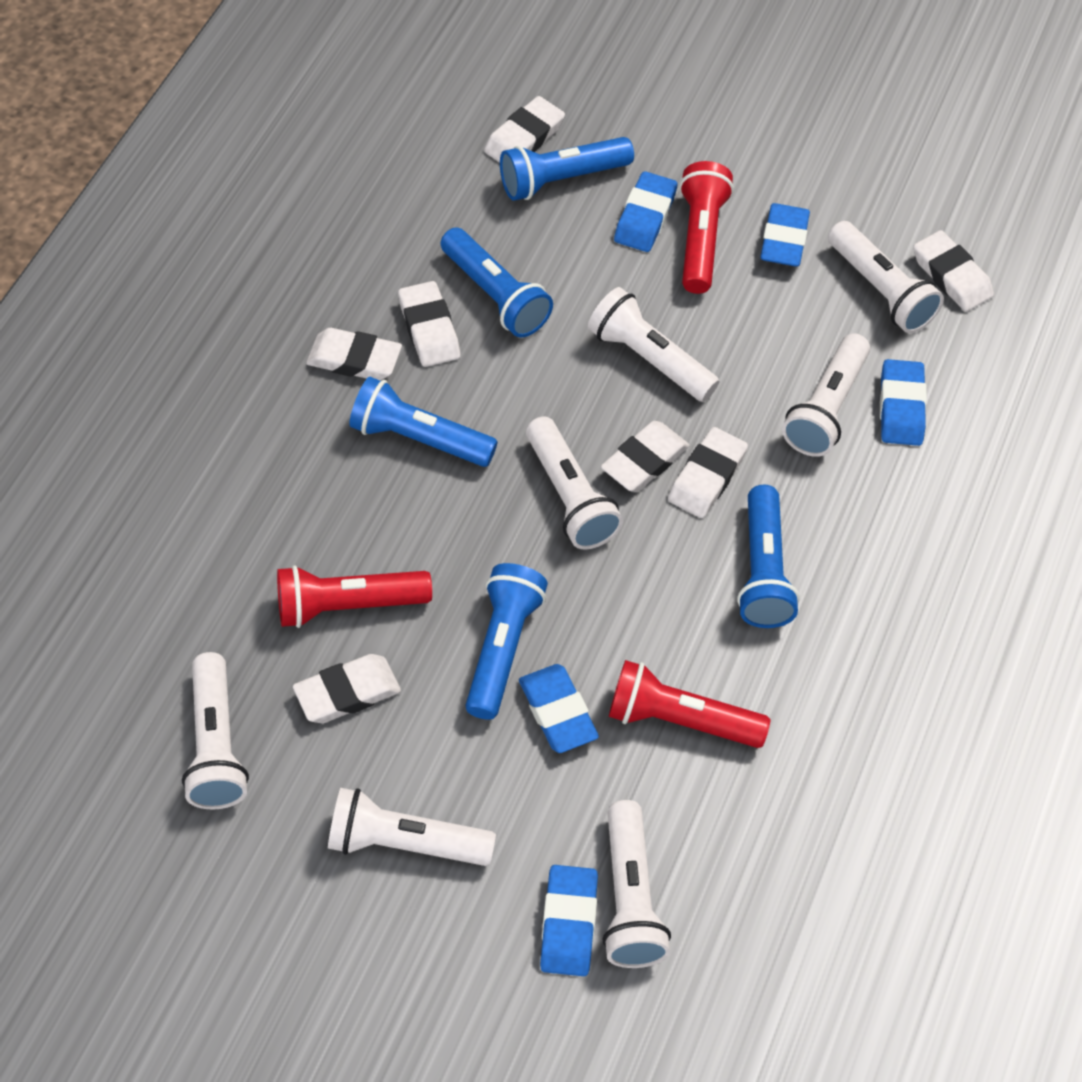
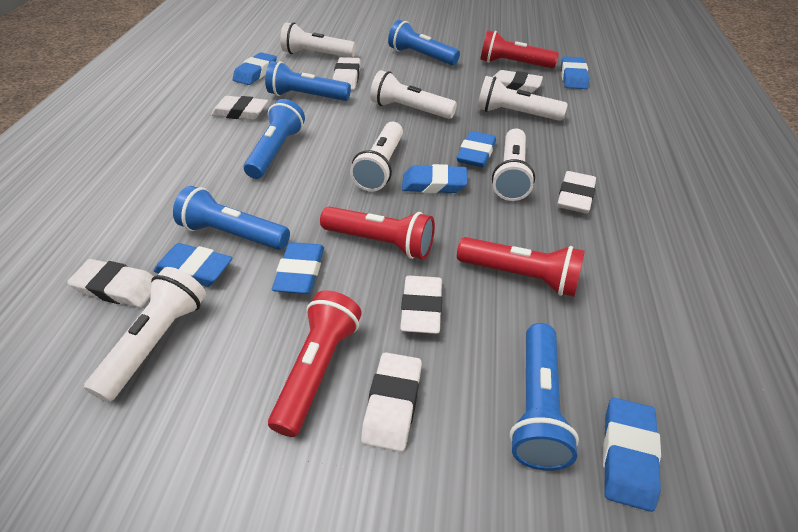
blue eraser: [519,664,599,753] [540,865,598,976] [614,171,678,252] [760,203,810,267] [880,359,927,446] = 5 -> [154,243,232,287] [233,52,277,85] [272,242,324,294] [402,164,467,193] [456,131,496,167] [561,56,589,89] [603,398,661,512] = 7
red flashlight: [277,565,432,628] [609,660,770,748] [679,161,734,294] = 3 -> [268,290,362,437] [320,206,435,259] [457,237,585,297] [480,30,559,68] = 4
white flashlight: [182,652,249,809] [328,788,496,866] [526,416,623,549] [588,287,719,402] [602,800,671,968] [782,333,870,457] [828,221,944,333] = 7 -> [84,267,206,402] [280,22,356,58] [350,122,403,192] [370,70,457,119] [477,76,568,121] [492,128,535,201] = 6

